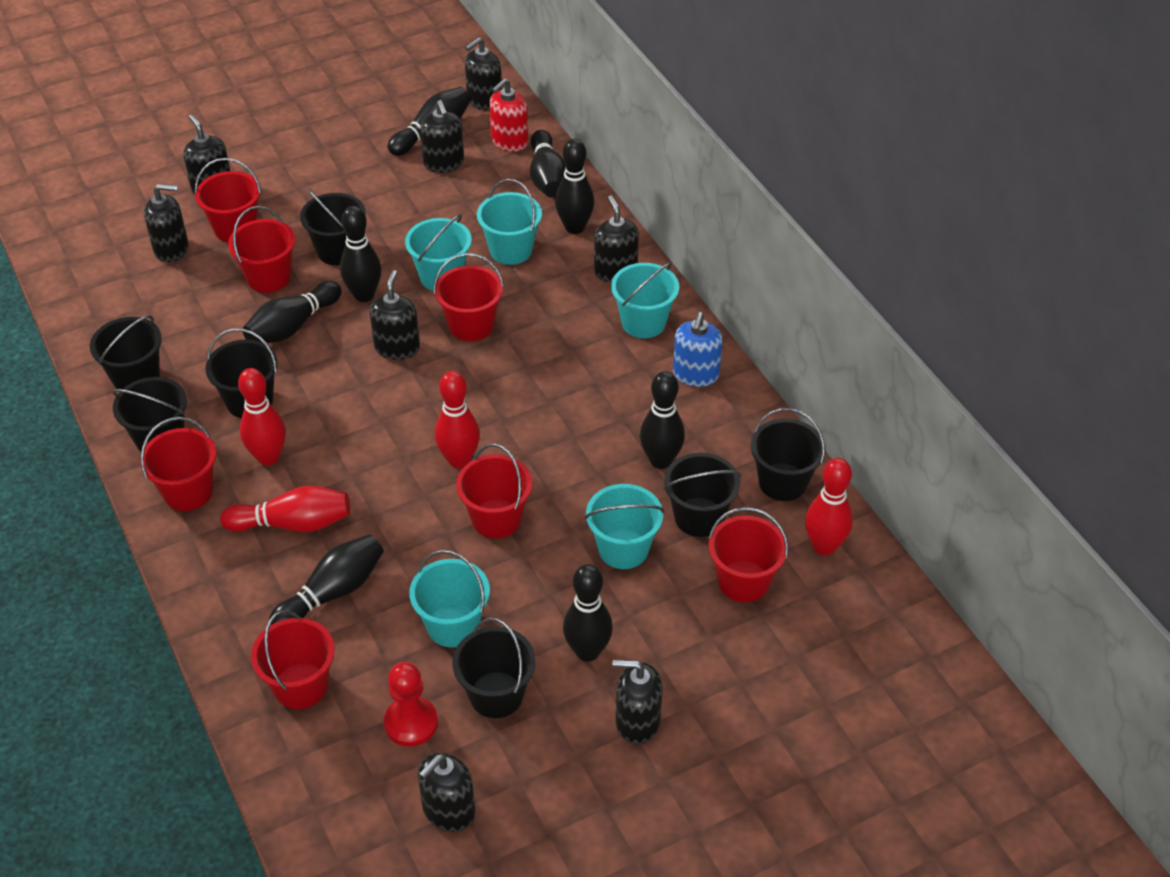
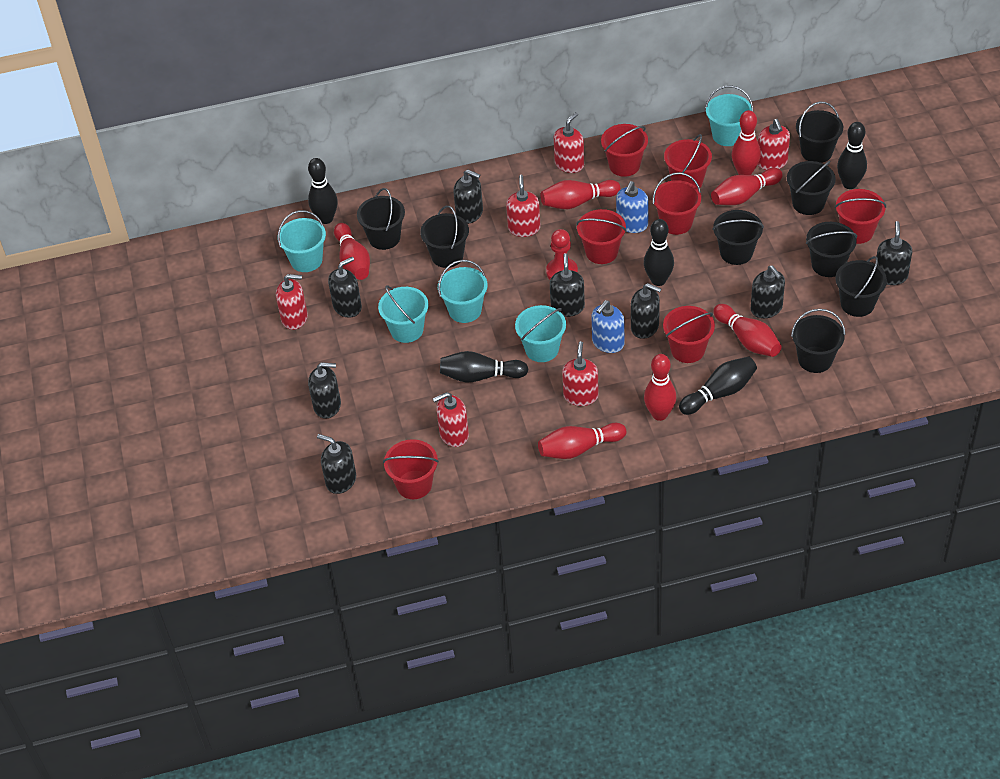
black bowling pin: [243,281,342,343] [269,534,384,625] [340,206,381,302] [387,87,471,156] [530,130,566,198] [555,139,594,234] [563,564,613,662] [640,371,685,469] = 8 -> [308,158,338,224] [440,351,529,382] [644,219,674,286] [679,356,757,415] [837,122,867,189] = 5
black bucket: [90,315,162,389] [113,377,187,452] [205,328,278,418] [300,189,366,265] [452,618,536,718] [664,453,741,537] [751,408,826,501] = 7 -> [357,188,405,250] [420,206,469,268] [712,210,764,265] [787,161,836,215] [791,309,845,373] [796,102,843,163] [806,222,857,277] [835,256,887,317] = 8
blue soap dispenser: [673,312,723,387] = 1 -> [591,300,625,353] [616,181,649,233] = 2
red bowling pin: [220,486,350,532] [238,368,286,466] [435,371,480,468] [805,458,853,555] = 4 -> [334,223,370,280] [538,423,626,459] [541,180,620,209] [644,354,676,421] [711,168,783,205] [713,304,781,357] [731,110,761,175] = 7
red soap dispenser: [489,78,529,152] = 1 -> [276,274,308,330] [433,392,469,447] [506,175,541,237] [554,112,584,173] [562,341,599,406] [758,119,790,170] = 6

